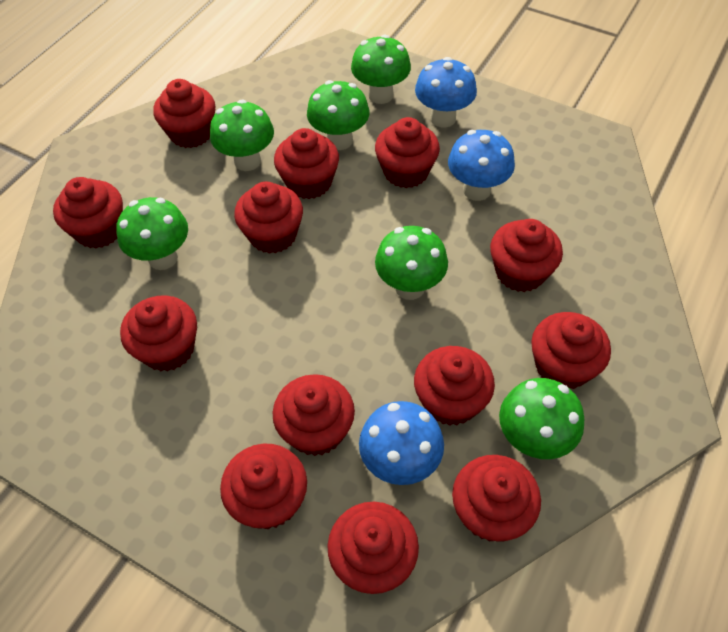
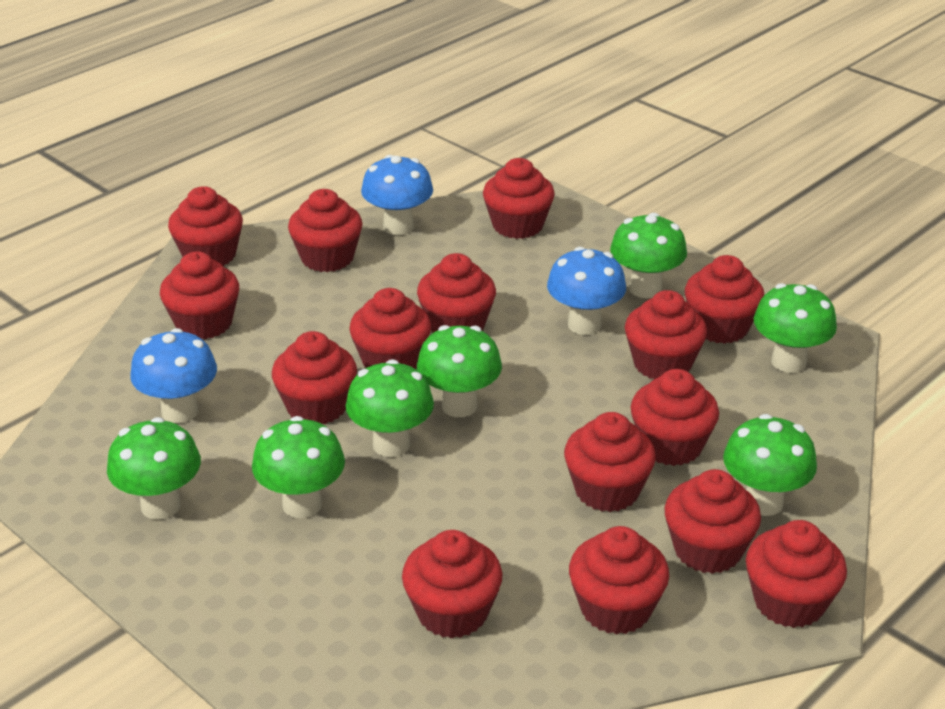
green mushroom: [116,197,188,270] [210,99,274,171] [307,80,369,150] [351,35,411,104] [375,226,448,300] [499,378,585,459] = 6 -> [107,417,201,520] [252,416,345,518] [346,359,434,457] [417,325,502,417] [610,213,687,298] [723,414,817,516] [754,283,837,373] = 7
red cupcake: [53,177,123,248] [120,295,197,372] [153,79,215,148] [220,444,307,529] [234,181,303,254] [272,374,355,456] [274,128,339,199] [327,502,419,594] [375,117,440,188] [414,346,495,426] [452,455,541,542] [490,219,563,292] [531,312,611,389] = 13 -> [160,251,239,339] [168,186,243,266] [272,331,357,424] [288,189,363,272] [349,288,431,369] [402,530,503,639] [417,253,496,333] [483,158,555,239] [564,412,656,512] [569,526,669,634] [625,290,707,379] [630,369,719,466] [664,469,761,574] [685,255,764,344] [746,520,847,628] = 15

